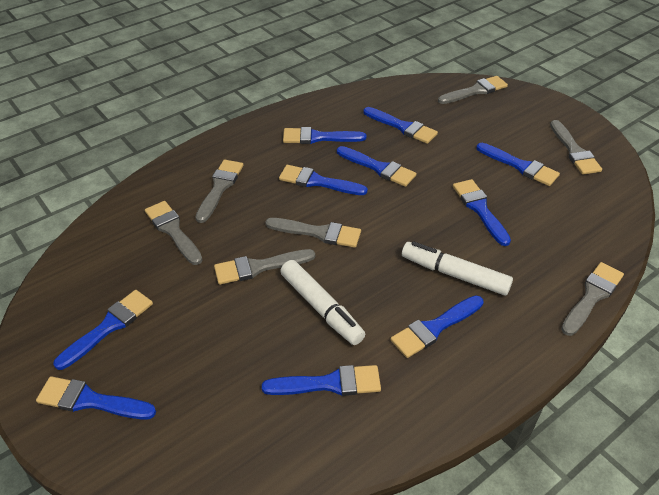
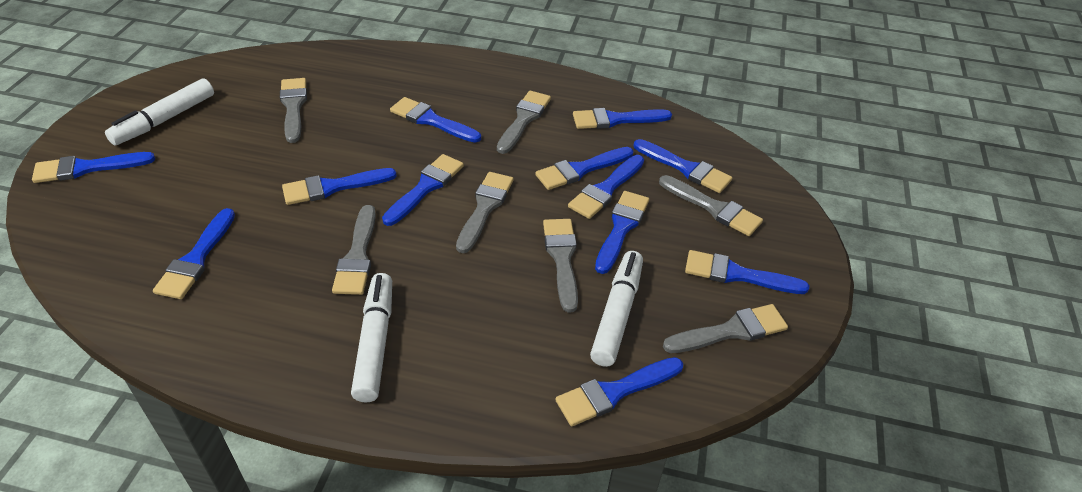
blue brush: [36,376,156,420] [53,290,153,370] [262,365,381,396] [279,165,368,195] [283,127,366,144] [337,146,416,187] [363,107,438,144] [390,295,484,358] [453,179,511,246] [476,143,560,186] = 10 -> [32,152,155,183] [153,208,235,299] [282,168,397,205] [382,154,464,226] [390,97,481,143] [535,147,634,190] [555,357,683,426] [568,155,644,219] [573,108,672,129] [595,191,649,274] [634,139,732,193] [685,250,809,294] = 12
white marker: [280,260,365,345] [402,241,513,296] = 2 -> [105,78,214,145] [351,273,392,402] [590,251,643,367] = 3

